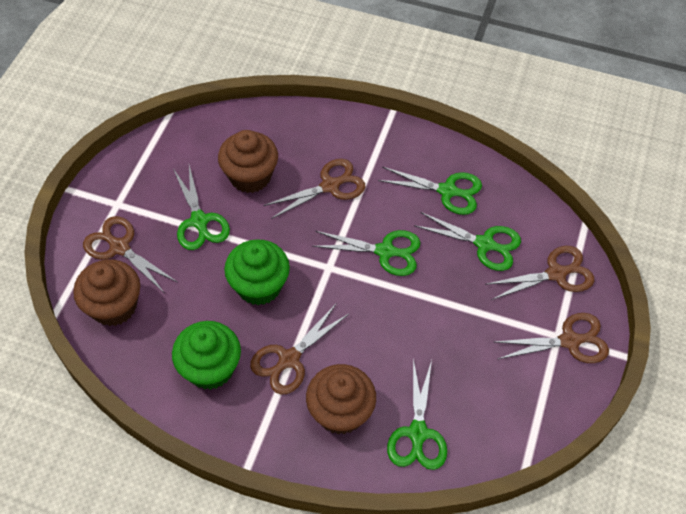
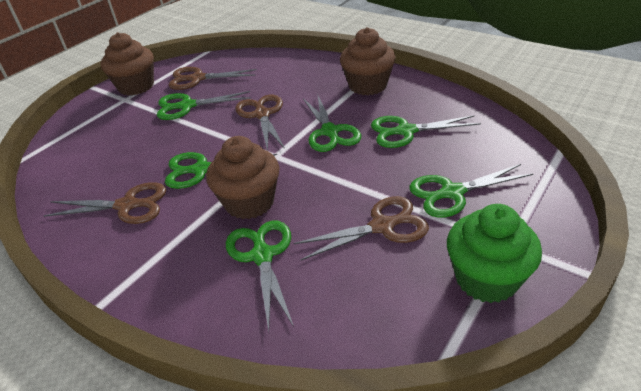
brown scissors: [83,216,177,292] [250,304,350,394] [263,159,366,219] [485,246,594,300] [495,313,609,363] = 5 -> [44,182,166,224] [169,67,257,90] [235,95,285,151] [293,196,429,260] = 4
green cupcake: [172,321,241,390] [224,239,290,306] = 2 -> [447,204,542,303] = 1
green scissors: [174,165,230,250] [312,230,420,276] [378,167,482,215] [387,359,447,470] [414,212,521,271] = 5 -> [157,91,251,120] [165,152,277,189] [226,220,294,332] [303,96,361,152] [371,115,481,148] [409,164,533,218] = 6

